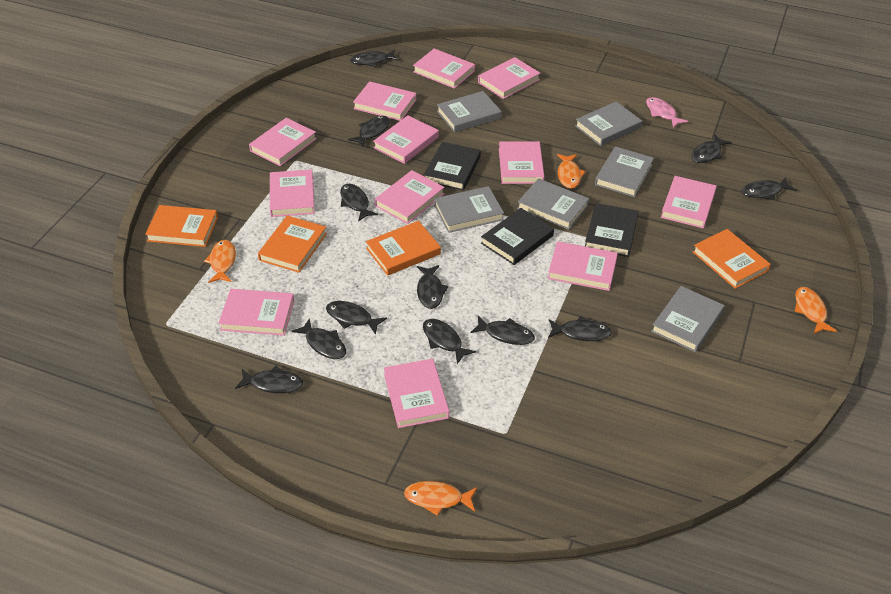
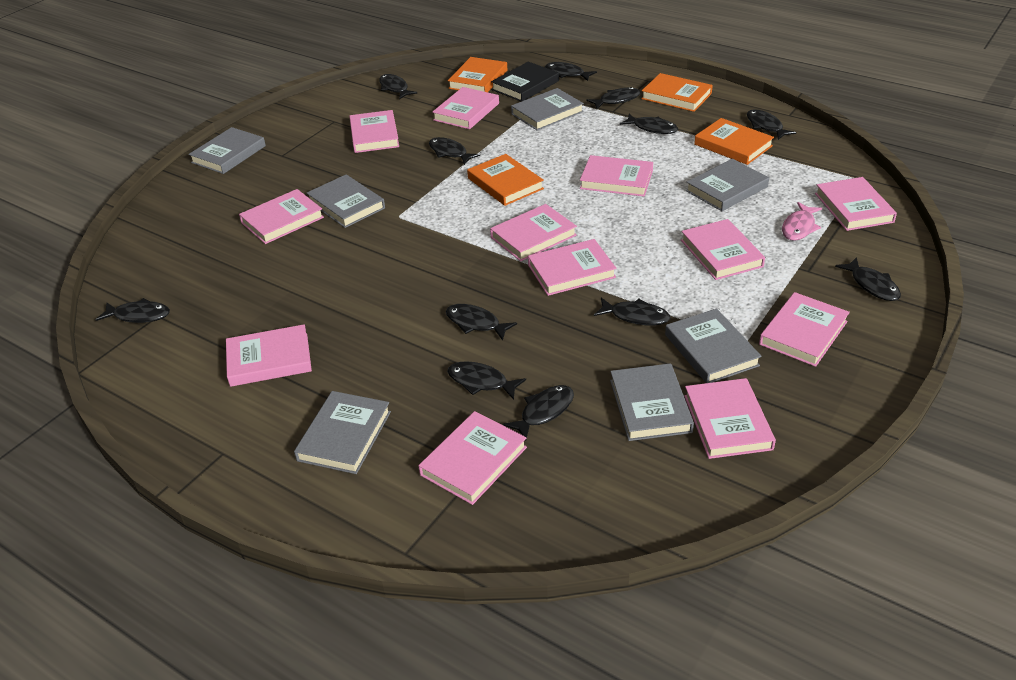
black book: [424,142,481,191] [481,208,554,265] [585,203,639,257] = 3 -> [491,62,559,102] = 1
grey book: [434,186,504,233] [437,91,502,132] [517,178,589,230] [575,102,642,146] [595,146,654,197] [651,286,724,352] = 6 -> [189,127,266,174] [294,391,391,474] [307,174,385,228] [511,88,584,131] [610,363,694,441] [665,308,762,383] [686,159,769,211] = 7
orange fish: [204,240,236,283] [404,481,477,516] [557,154,586,189] [795,287,837,334] = 4 -> none = 0

